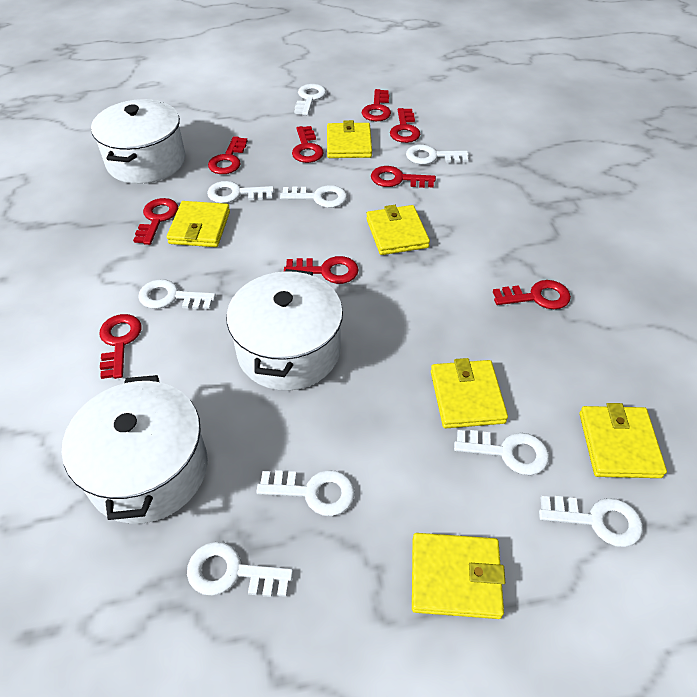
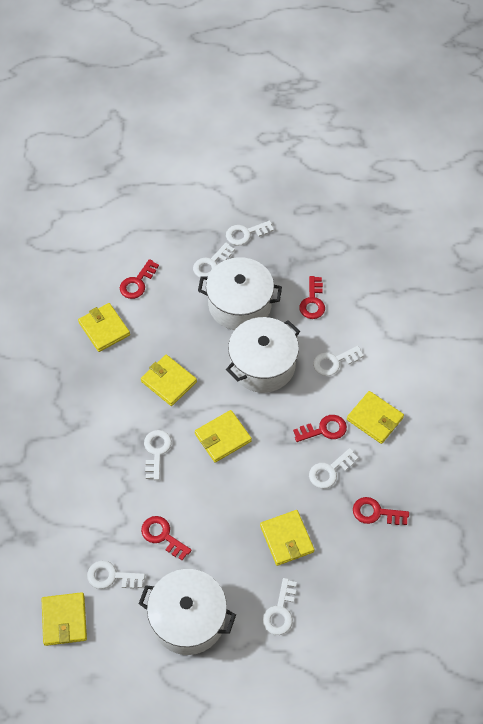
red key: [99,314,142,379] [133,198,178,245] [208,136,248,174] [284,256,359,284] [292,126,324,163] [362,89,391,121] [371,166,436,188] [390,108,420,143] [493,280,571,309] = 9 -> [120,259,159,299] [141,516,192,560] [293,415,347,442] [299,276,325,319] [353,497,409,525] = 5
white key: [138,279,216,309] [187,542,293,597] [207,181,274,203] [256,470,355,516] [280,185,347,208] [294,84,326,115] [406,145,469,165] [454,430,549,475] [539,496,643,547] = 9 -> [87,561,145,589] [144,430,172,480] [193,242,235,278] [226,221,274,245] [263,578,297,635] [309,448,358,489] [313,346,364,376] = 7

